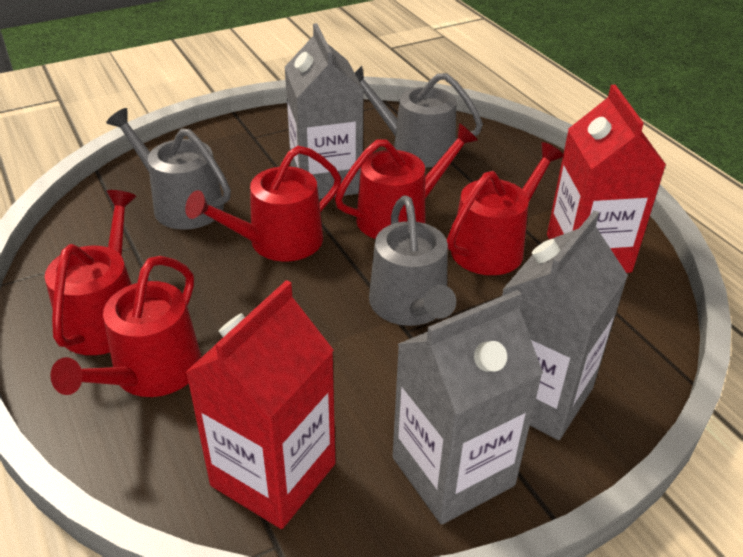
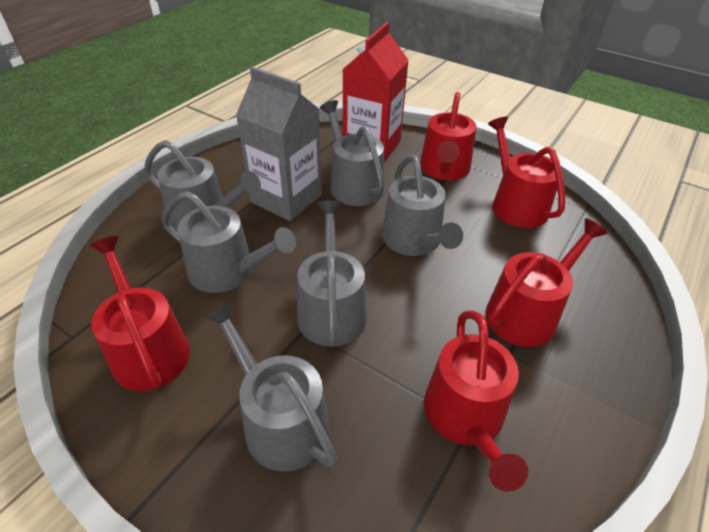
grey carton: [285,23,364,199] [393,290,543,525] [502,210,628,440] = 3 -> [236,67,322,221] = 1
grey watering can: [106,108,231,230] [355,66,483,168] [369,195,456,326] = 3 -> [144,140,261,232] [161,191,296,293] [204,301,337,472] [297,200,367,347] [320,100,384,206] [382,155,463,256] = 6
red carton: [185,280,335,529] [547,85,666,273] = 2 -> [342,22,409,162] = 1

